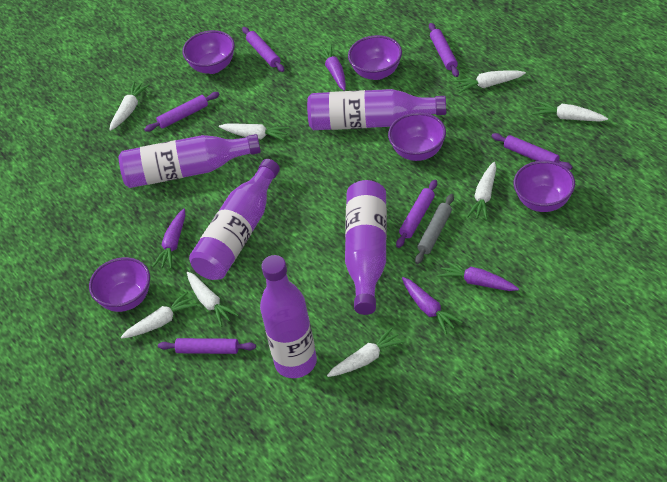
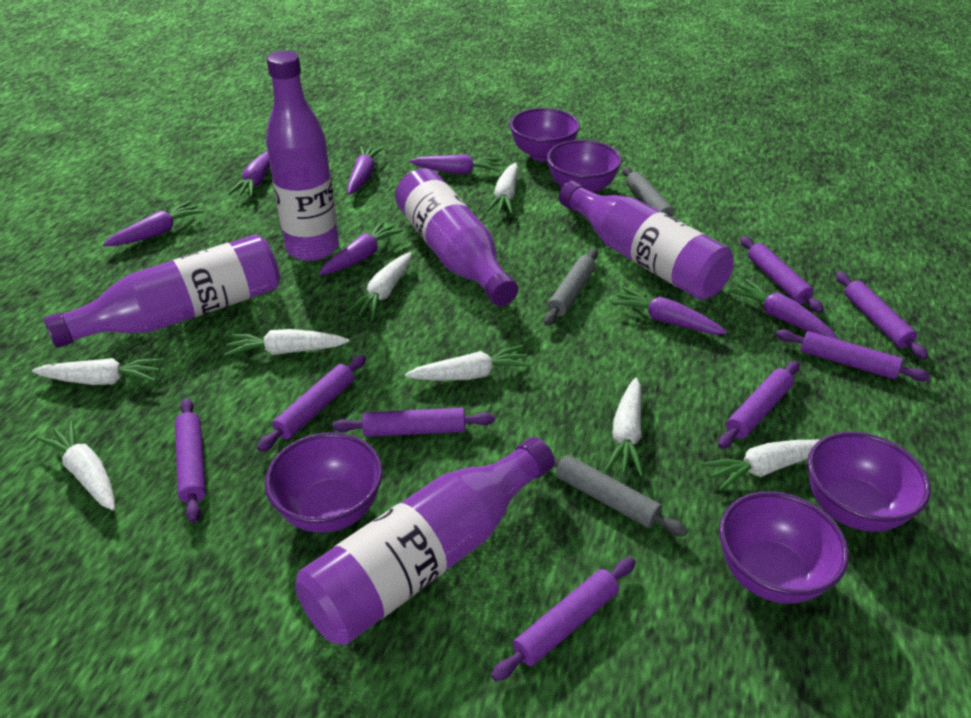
grey rolling pin: [415,194,454,264] = 1 -> [544,249,598,326] [553,455,688,536] [622,167,678,220] = 3
purple carrot: [152,209,185,269] [315,44,346,91] [402,277,463,334] [438,260,519,291] = 4 -> [103,201,204,246] [228,151,270,197] [319,221,404,275] [347,146,383,195] [409,154,502,174] [611,287,727,334] [729,279,838,339] = 7
purple rolling pin: [144,92,220,132] [158,338,256,354] [242,27,285,72] [396,180,437,248] [429,23,459,77] [492,133,572,170] = 6 -> [175,398,206,523] [257,355,366,452] [333,408,495,437] [491,557,635,681] [718,361,800,449] [740,236,824,313] [776,329,930,381] [836,272,928,359] = 8

